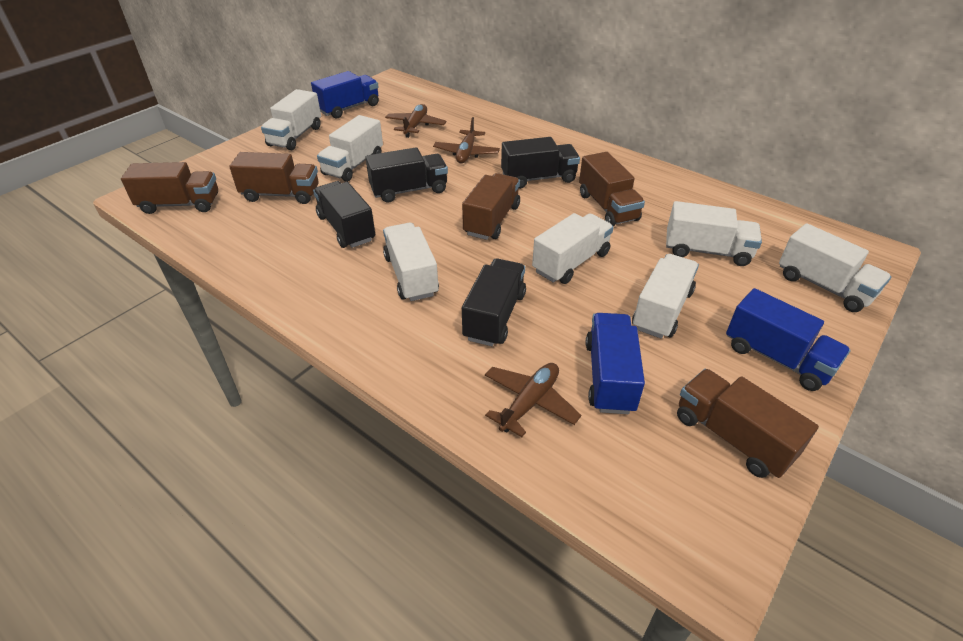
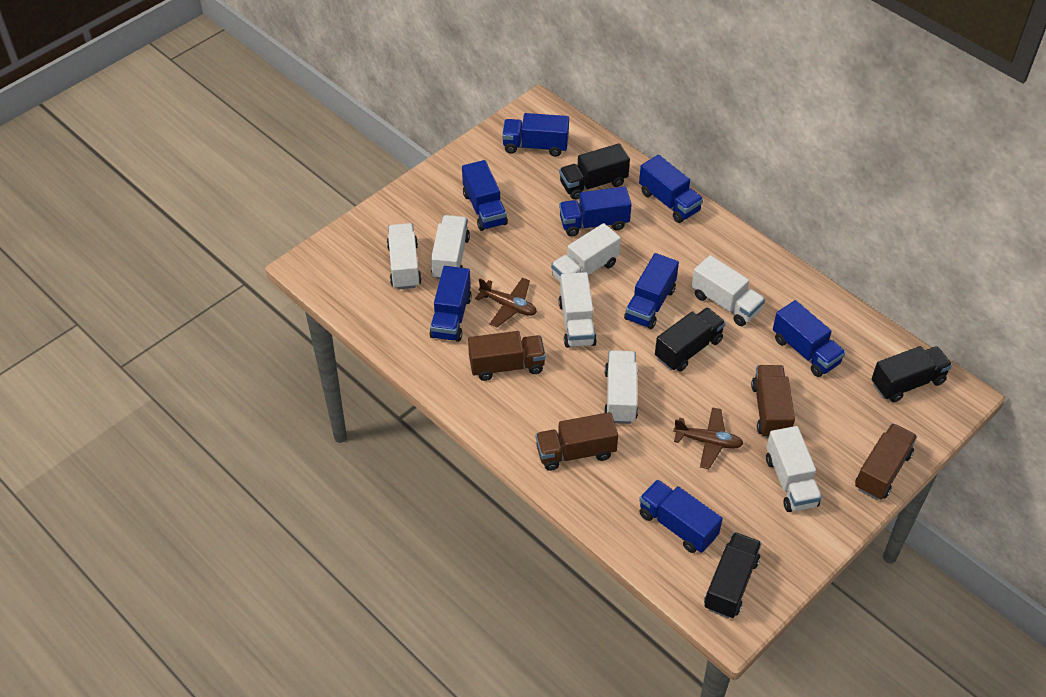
blue truck: [311,71,379,118] [585,313,645,414] [726,288,851,391] = 3 -> [429,266,472,342] [462,160,508,231] [502,113,569,157] [559,187,632,237] [624,253,679,329] [639,155,703,223] [639,479,723,553] [773,300,846,377] = 8
brown plane: [385,104,446,138] [433,117,500,163] [485,363,581,437] = 3 -> [475,278,537,327] [673,407,743,469] = 2
brown truck: [121,162,218,214] [229,152,319,204] [462,173,520,240] [579,152,645,226] [677,369,819,478] = 5 -> [468,331,546,381] [536,412,618,471] [751,365,795,439] [855,423,917,500] = 4

